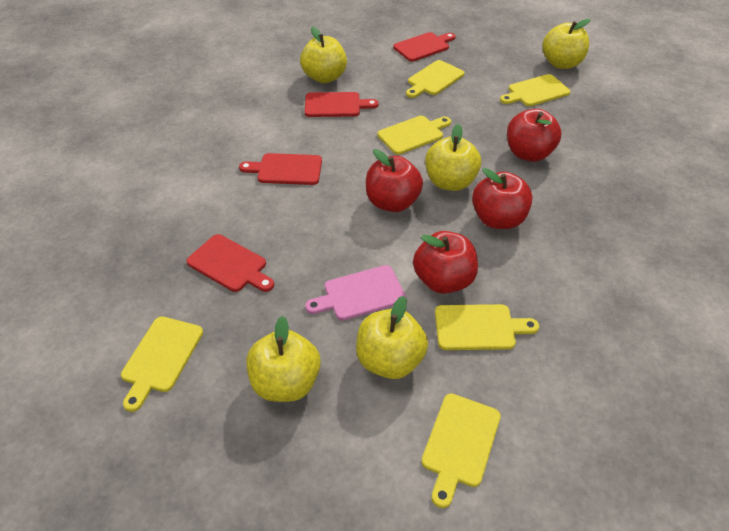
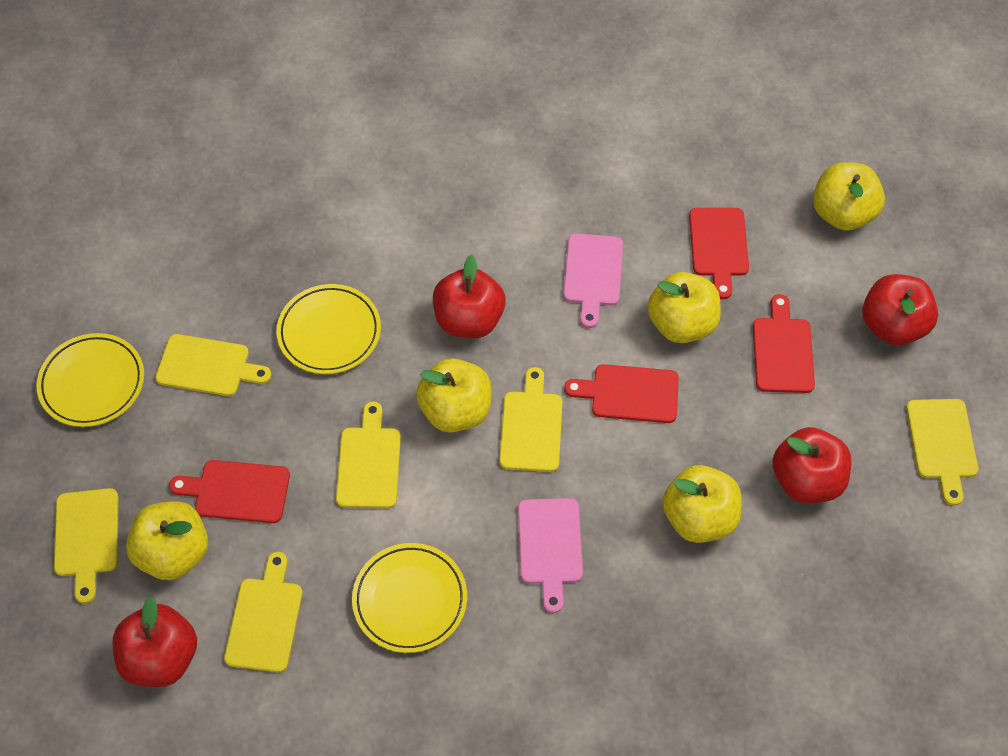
pink cutting board: [305,265,406,321] = 1 -> [518,498,583,613] [563,233,623,328] = 2
yellow plate: none = 0 -> [36,333,144,427] [276,284,381,374] [352,543,467,653] = 3

